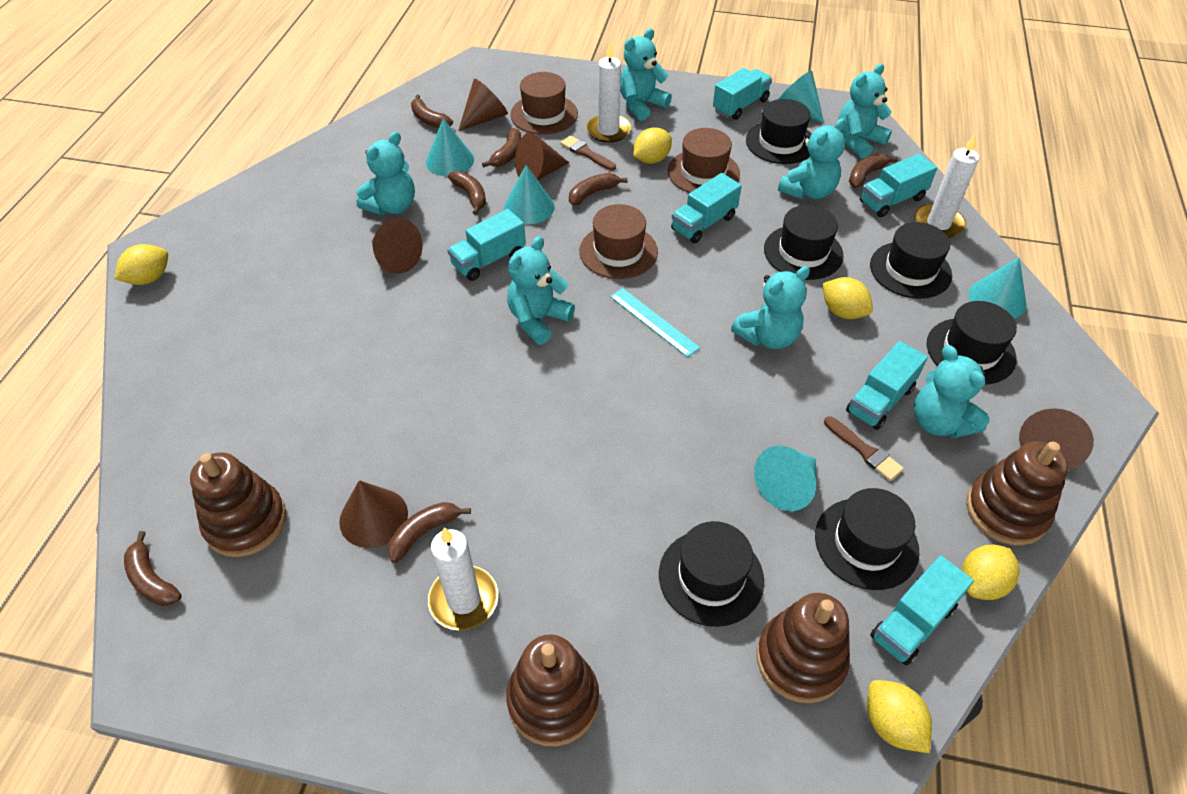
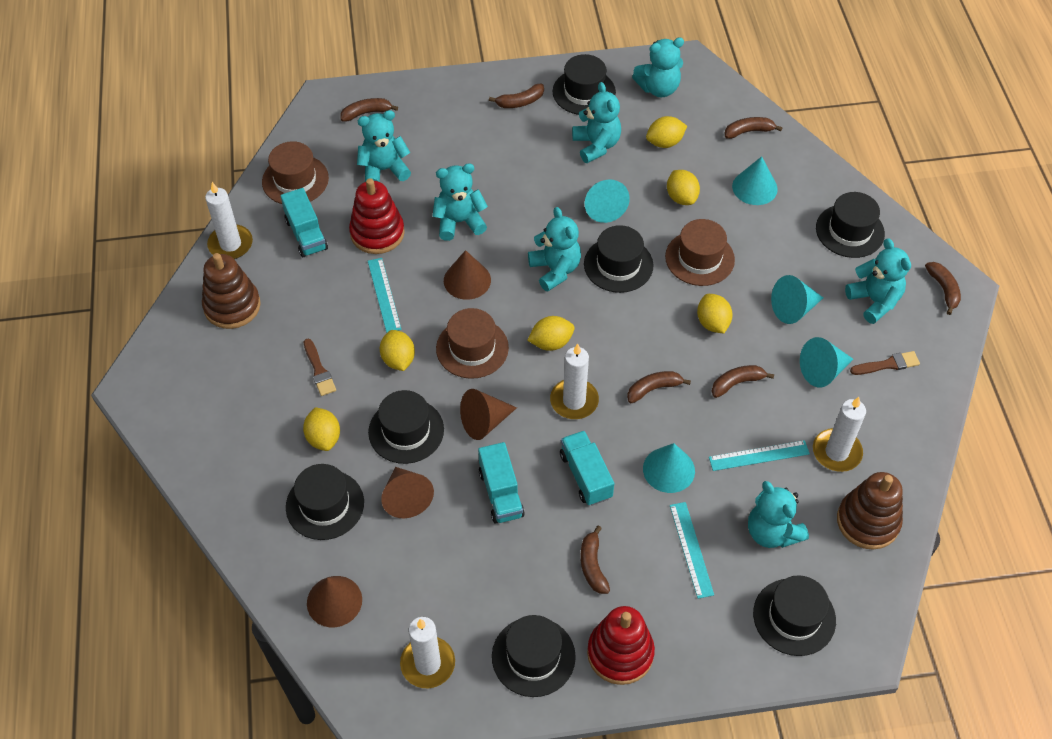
black hat: [659,521,764,627] [746,99,811,164] [764,205,844,280] [815,488,919,590] [870,222,952,299] [927,301,1017,385] = 6 -> [286,464,364,540] [368,390,444,464] [492,615,576,697] [553,54,616,115] [584,225,654,293] [753,575,836,656] [816,192,885,258] = 7
brown cone: [339,480,408,548] [372,218,423,274] [458,79,508,131] [515,133,569,180] [1019,408,1094,470] = 5 -> [307,576,362,627] [381,467,434,518] [444,250,491,300] [460,389,517,440] = 4
brown stacking toy: [190,452,286,557] [506,634,599,746] [757,593,850,703] [966,441,1069,546] = 4 -> [202,253,261,329] [837,472,903,550] = 2
red stacking toy: none = 0 -> [349,178,405,254] [587,606,655,685] = 2
turquoise ruler: [610,288,700,357] = 1 -> [368,258,402,333] [670,502,714,599] [709,440,810,471] = 3
turquoise truck: [447,209,526,281] [671,173,742,243] [713,68,772,120] [846,341,928,430] [860,154,937,217] [870,555,974,666] = 6 -> [281,188,328,257] [478,442,525,524] [560,431,614,506] = 3
white candle: [428,527,498,630] [586,43,631,143] [915,135,979,238] = 3 -> [205,182,253,259] [400,617,455,688] [550,344,599,419] [813,397,866,472] = 4
yellow lemon: [114,244,168,285] [633,127,672,164] [823,277,873,319] [867,680,932,753] [962,544,1020,600] = 5 -> [303,407,340,451] [380,330,415,371] [527,316,575,351] [646,116,687,148] [667,170,700,205] [697,294,732,333] = 6

